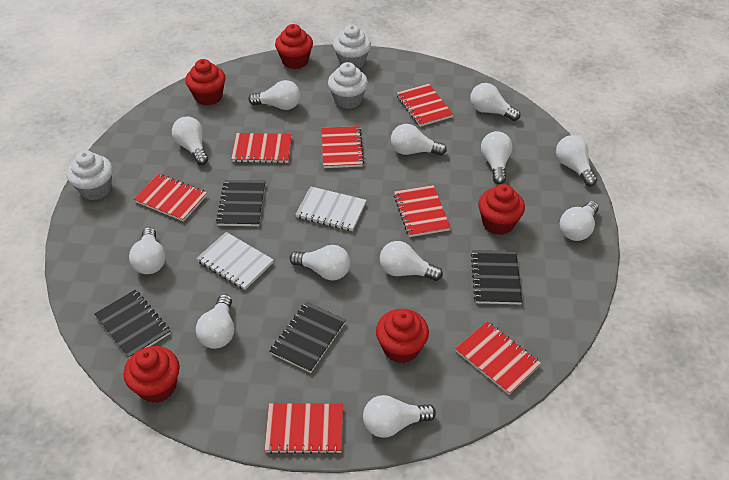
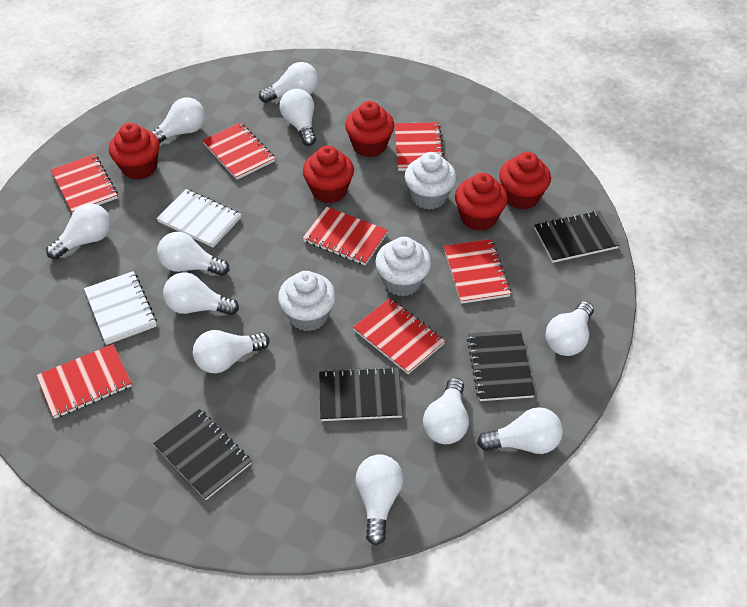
white light bulb: [129,227,166,274] [172,116,208,165] [196,294,234,349] [248,80,300,110] [290,245,350,280] [363,395,436,438] [380,241,443,281] [391,124,447,156] [470,83,520,121] [481,131,513,184] [556,135,597,186] [560,201,599,241] = 12 -> [46,203,111,259] [151,97,205,143] [157,232,229,276] [163,272,239,315] [193,330,269,374] [259,62,318,103] [279,89,316,146] [355,454,403,545] [423,377,469,444] [477,407,563,454] [546,301,594,356] = 11

